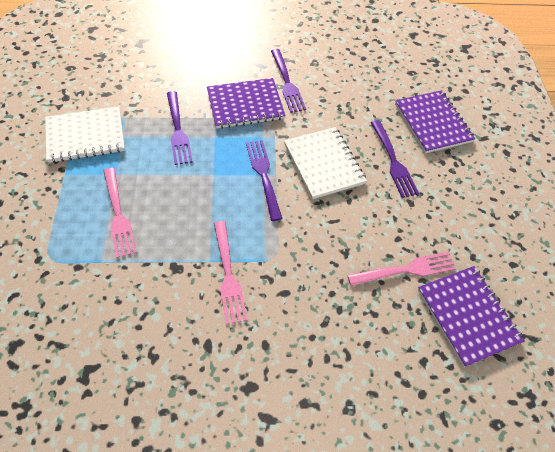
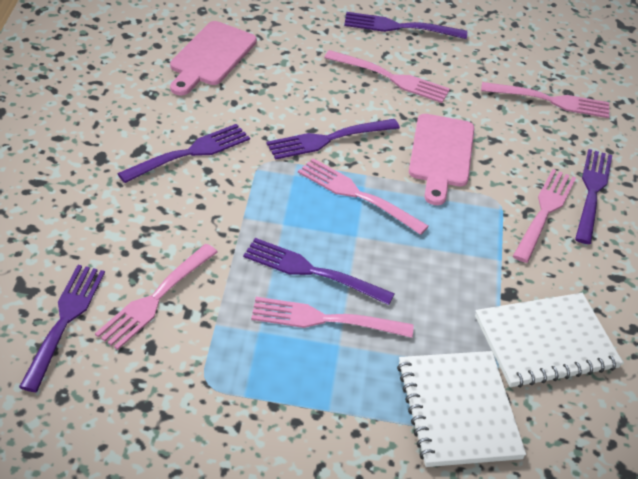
pink cutting board: none = 0 -> [170,21,257,95] [409,114,474,205] = 2
pink fork: [104,168,137,258] [214,221,247,325] [347,252,457,286] = 3 -> [95,244,218,350] [251,297,414,338] [298,158,429,235] [324,50,450,103] [481,82,610,118] [513,169,576,263] = 6
purple fork: [167,91,193,165] [246,140,283,221] [271,49,306,113] [371,120,419,198] = 4 -> [19,265,105,392] [117,124,250,183] [243,238,395,305] [266,119,400,160] [344,12,467,39] [575,149,612,244] = 6
purple notebook: [207,78,285,129] [395,90,475,153] [418,266,525,367] = 3 -> none = 0

